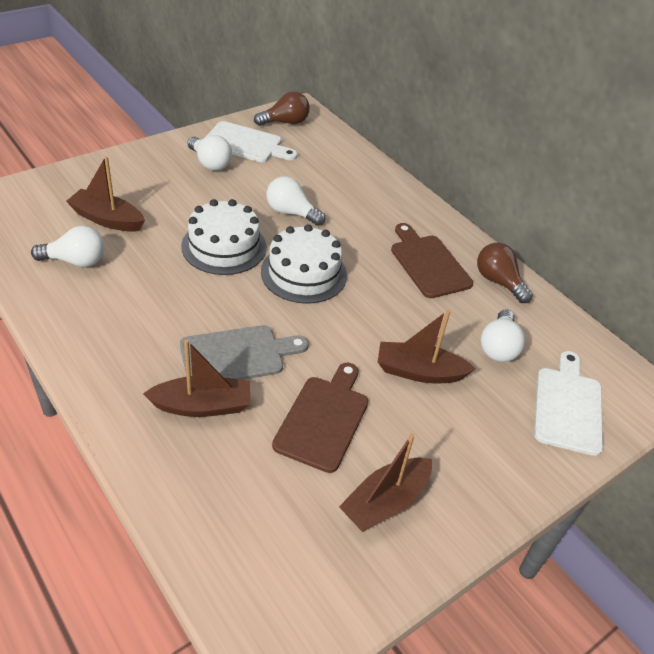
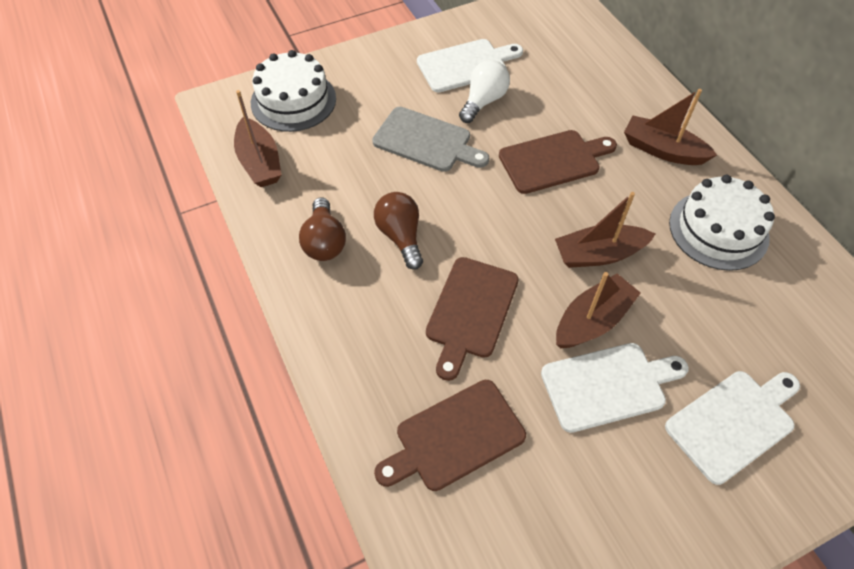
brown cutting board: [272,363,368,473] [391,223,473,298] = 2 -> [374,380,526,491] [426,257,519,381] [499,130,617,194] = 3
white cutting board: [206,121,298,162] [534,351,603,456] = 2 -> [417,39,523,92] [541,343,689,433] [665,371,800,485] = 3
white light bulb: [31,226,105,267] [187,135,232,171] [266,176,325,226] [481,309,525,362] = 4 -> [459,60,510,123] = 1

